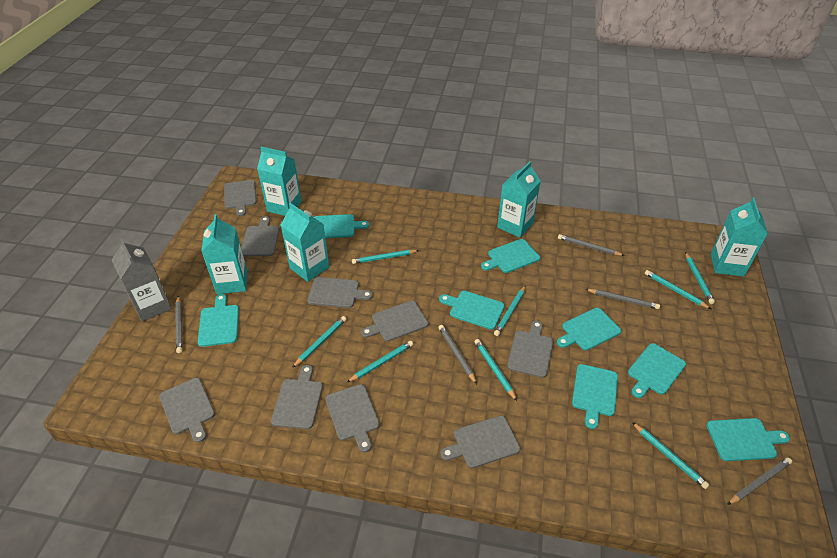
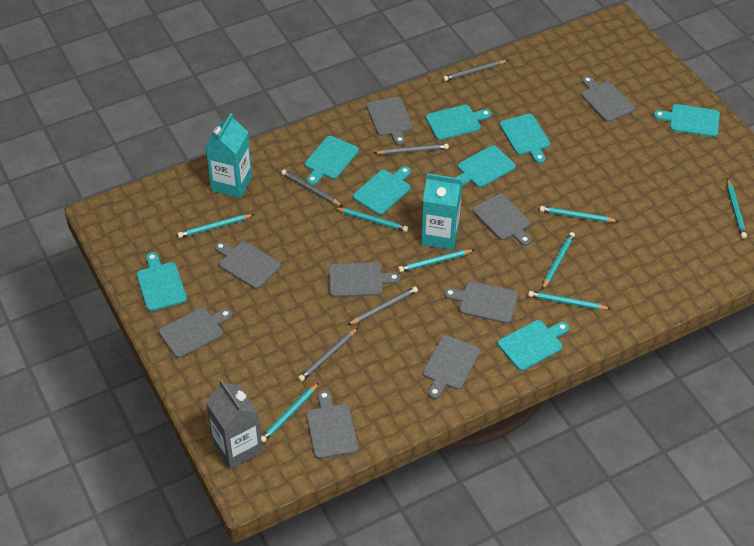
turquoise carton: [201,214,248,294] [257,147,302,216] [281,203,330,282] [497,161,541,238] [711,197,768,277] = 5 -> [205,113,252,198] [421,173,463,250] = 2

